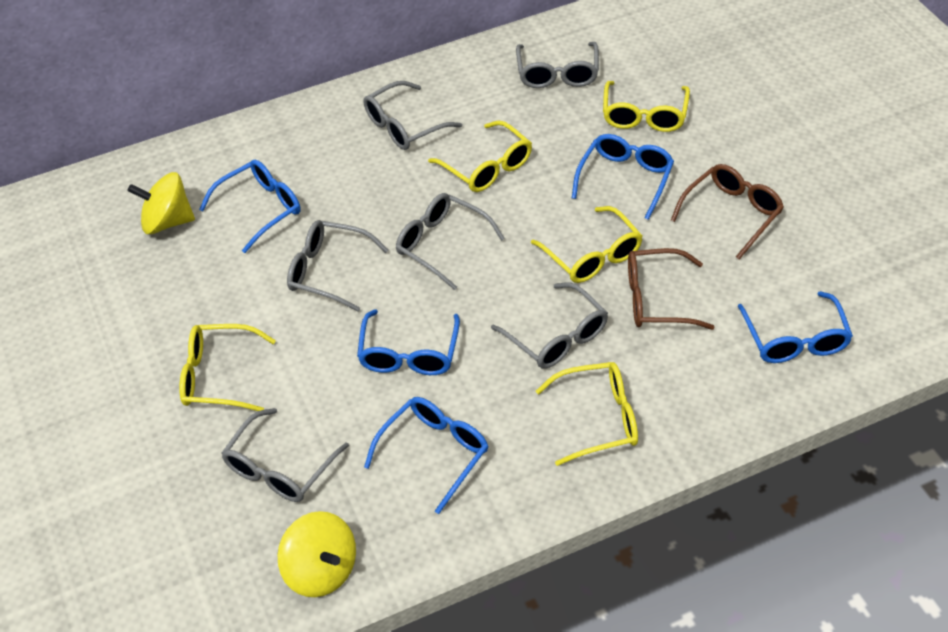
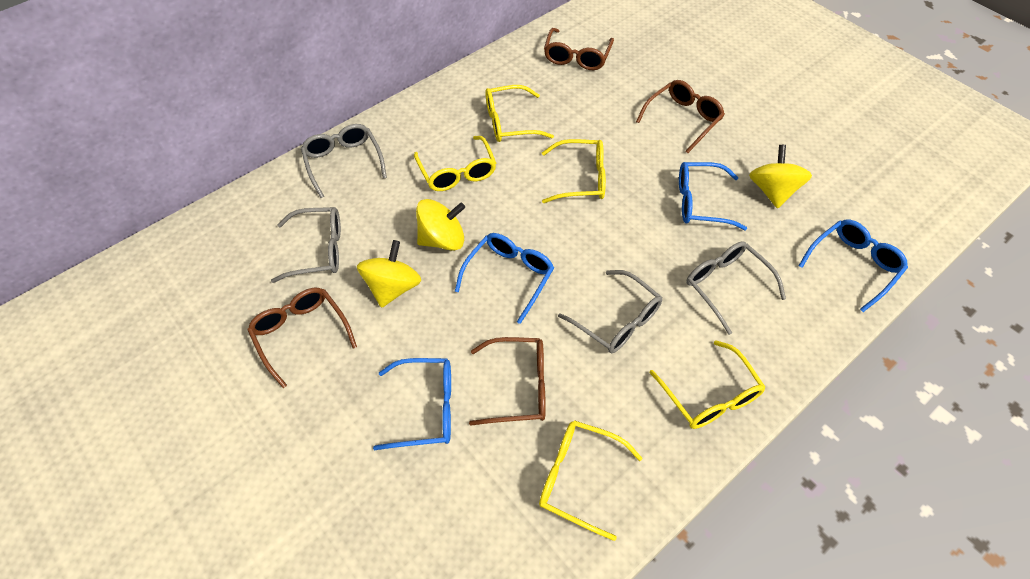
blue glasses: [199,160,301,253] [357,309,460,375] [364,397,488,514] [572,134,674,220] [738,291,853,363] = 5 -> [373,358,451,450] [455,233,554,324] [679,162,747,230] [798,220,908,312] = 4
brown glasses: [628,248,714,330] [671,164,784,260] = 2 -> [247,288,357,388] [469,337,546,426] [544,28,614,70] [636,80,725,153] = 4
grey glasses: [221,408,349,502] [287,220,388,312] [364,81,462,150] [396,193,505,290] [491,282,608,369] [516,42,599,88] = 6 -> [271,207,341,283] [301,124,387,198] [558,270,662,354] [686,241,786,335] = 4
yellow spinning top: [127,172,195,234] [278,511,356,597] = 2 -> [357,240,421,308] [416,199,465,251] [749,145,812,209] = 3

